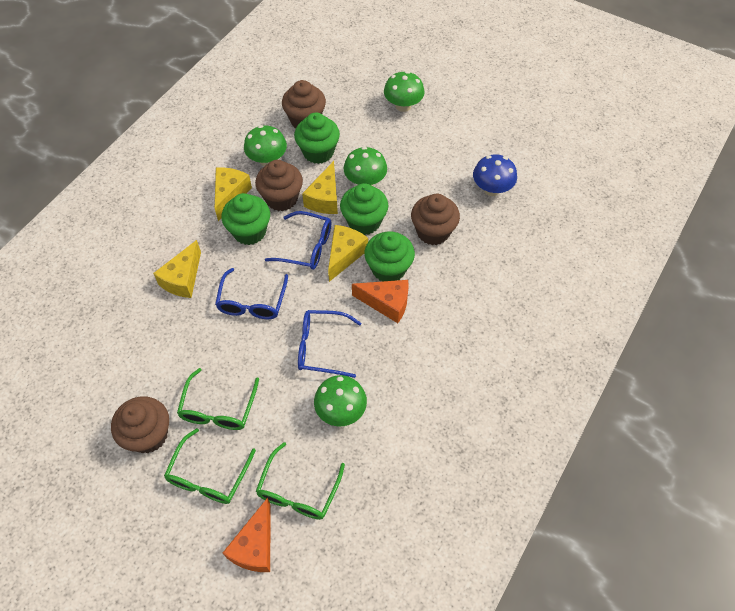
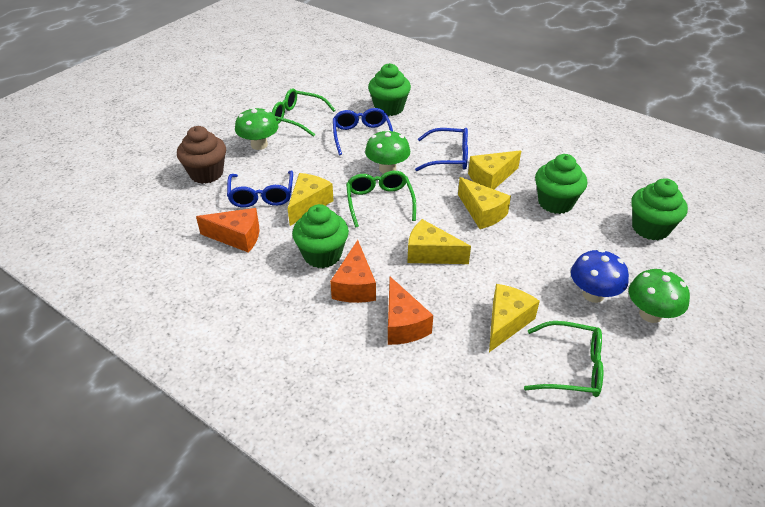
brown cupcake: [111,396,169,453] [255,160,303,211] [282,80,326,128] [411,194,460,245] = 4 -> [177,126,226,184] = 1
green mushroom: [244,125,287,166] [314,375,367,426] [343,147,387,186] [384,71,425,112] = 4 -> [235,107,279,150] [365,129,410,174] [629,269,690,323] = 3
orange cheese: [223,498,271,572] [352,280,409,323] = 2 -> [196,208,259,253] [330,240,376,303] [388,277,433,345] = 3
yellow cheese: [153,240,201,298] [215,167,252,221] [302,161,338,214] [328,225,368,282] = 4 -> [287,173,334,226] [407,219,471,264] [458,177,511,229] [468,150,521,189] [489,284,540,352] = 5

